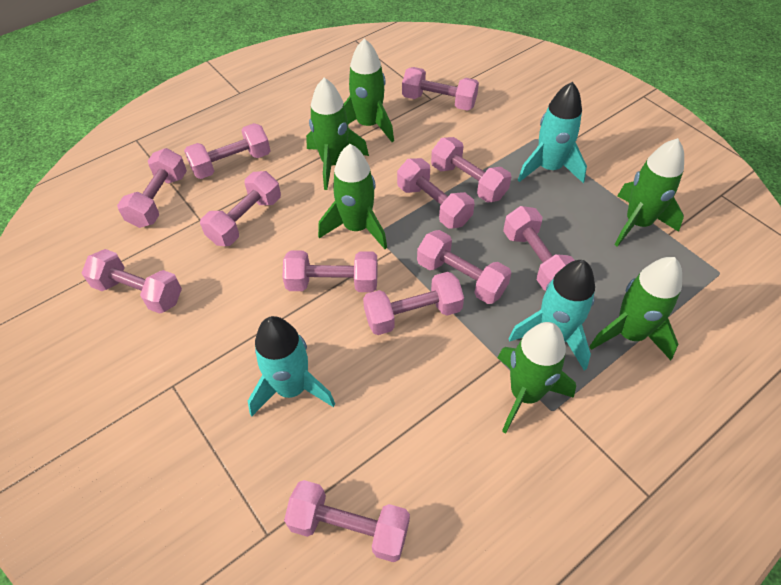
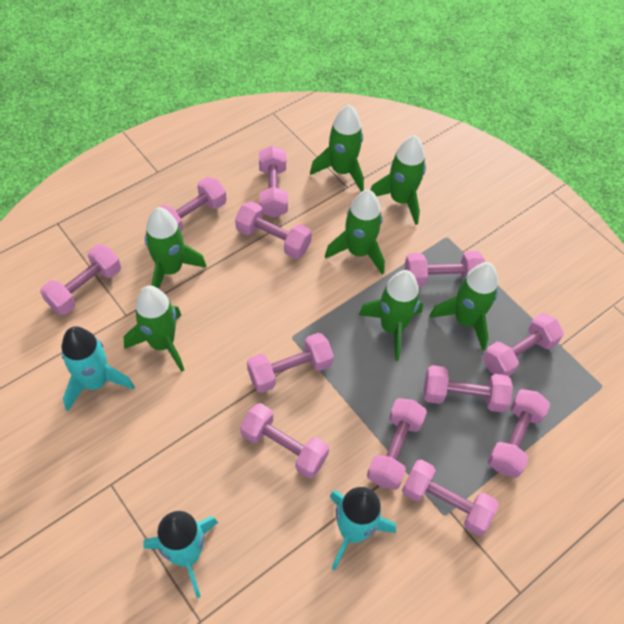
green rocket: [306,78,369,190] [318,144,387,249] [344,38,394,142] [498,322,576,433] [589,257,682,360] [615,138,684,247] = 6 -> [124,286,184,372] [145,207,207,289] [310,104,364,192] [325,189,385,274] [359,270,423,361] [370,135,426,225] [429,262,498,351] = 7

